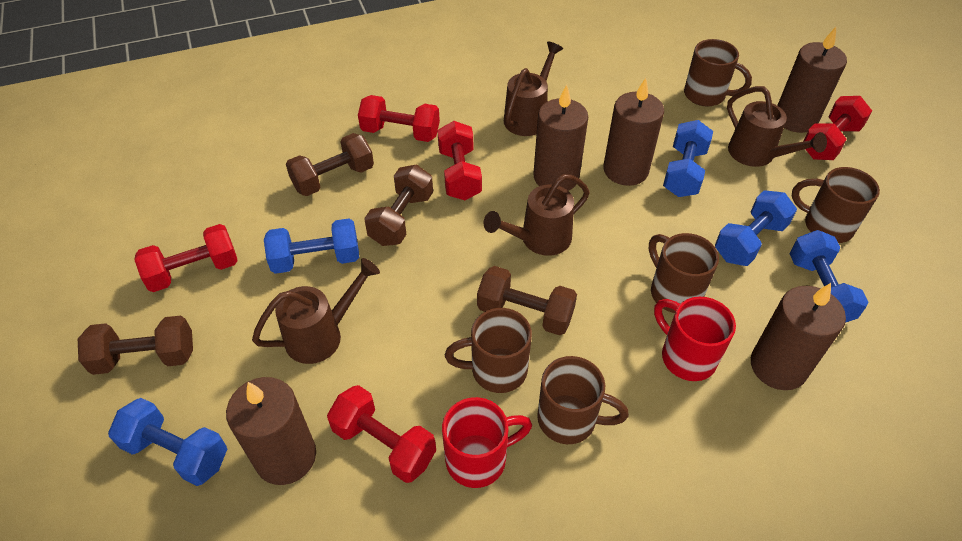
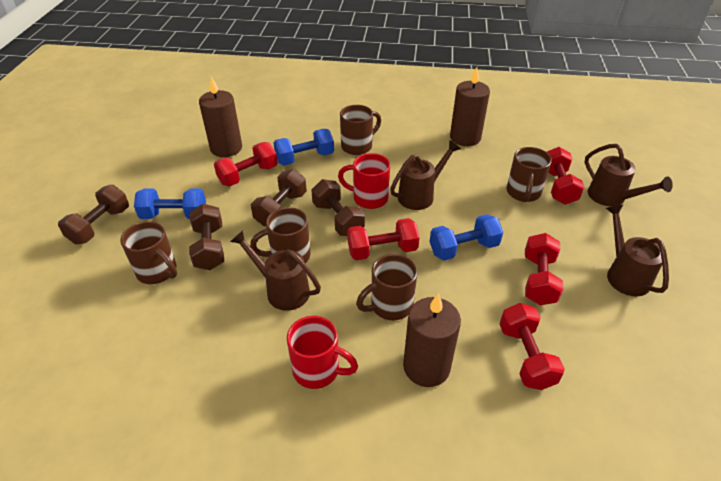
blue dumbbell: [108,398,227,486] [264,219,359,274] [663,120,713,197] [715,190,797,266] [790,230,868,323] = 5 -> [134,189,206,219] [273,129,334,165] [430,214,503,260] = 3
brown candle: [226,377,316,485] [533,85,588,191] [603,78,664,186] [751,283,846,390] [777,27,847,133] = 5 -> [199,77,242,157] [403,293,461,387] [450,67,490,146] = 3

